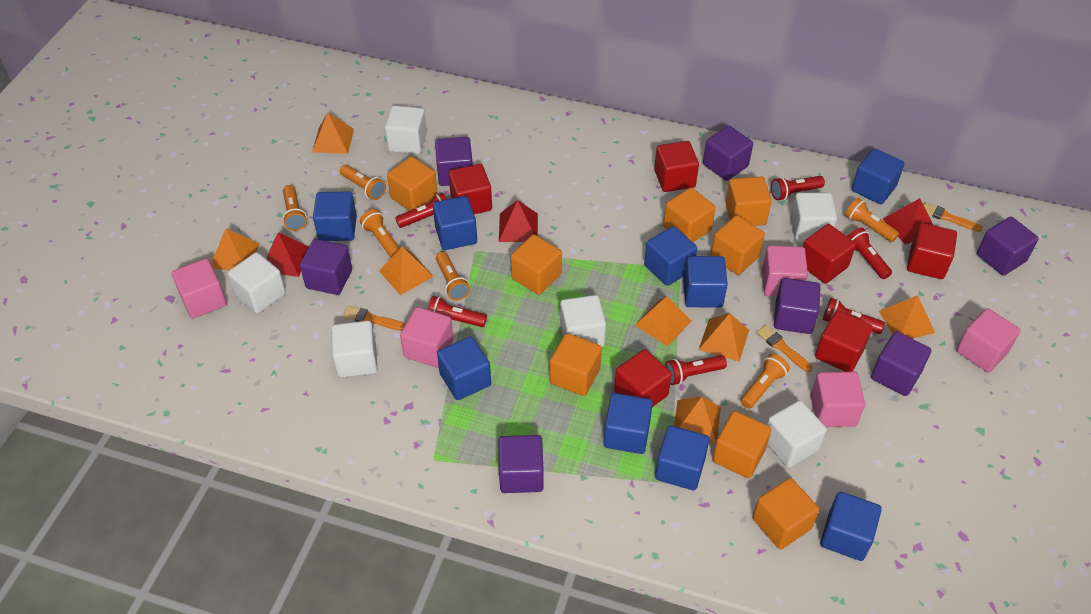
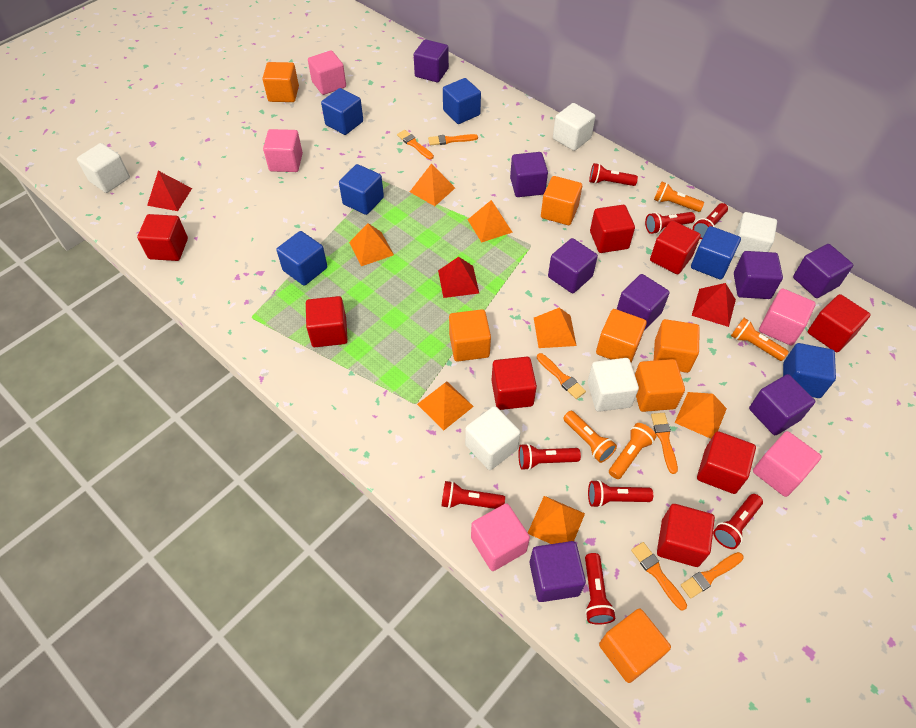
blue cube: [313,191,357,241] [433,196,477,250] [437,336,491,400] [603,393,653,454] [644,226,697,286] [655,425,709,490] [683,256,728,308] [820,492,882,561] [852,148,904,204] = 9 -> [277,231,327,286] [321,88,363,135] [339,164,384,215] [443,78,481,124] [691,226,741,279] [783,343,836,398] = 6
orange brush: [343,306,406,331] [756,325,812,372] [924,202,983,232] = 3 -> [397,130,434,159] [428,134,478,145] [537,353,586,399] [631,542,687,611] [651,413,678,474] [680,552,744,599] = 6
orange cube: [387,156,438,211] [511,235,562,295] [550,333,602,396] [663,188,715,242] [711,215,765,275] [712,411,772,478] [725,177,772,226] [753,478,819,549] = 8 -> [262,62,299,102] [449,309,491,362] [541,176,582,225] [596,309,647,363] [599,609,671,683] [635,359,685,412] [654,319,700,373] = 7
orange flashlight: [282,185,307,231] [340,164,386,200] [360,209,400,258] [436,252,470,300] [741,354,790,409] [845,198,899,242] = 6 -> [563,411,617,463] [609,423,656,479] [654,182,704,212] [731,318,789,361] = 4
purple cube: [300,239,352,295] [435,137,473,186] [499,435,544,493] [703,126,753,181] [774,278,821,334] [871,332,932,396] [977,217,1039,276] = 7 -> [414,39,449,82] [510,152,548,197] [530,541,586,602] [548,238,598,293] [617,274,670,330] [734,251,783,299] [749,374,815,435] [793,244,853,298] = 8
red cube: [449,164,492,214] [614,349,672,407] [654,141,699,192] [803,224,856,284] [815,310,873,372] [907,223,957,279] = 6 -> [137,214,188,261] [306,296,348,347] [491,357,537,410] [590,205,635,253] [650,221,701,274] [657,504,715,567] [697,431,756,494] [808,294,870,352] = 8
red flashlight: [395,193,446,228] [428,296,487,327] [665,355,727,385] [771,176,825,200] [823,298,885,334] [847,228,892,279] = 6 -> [442,481,505,509] [518,443,581,470] [585,553,615,625] [588,480,653,508] [589,163,638,186] [645,212,695,234] [693,203,728,239] [713,494,763,549] = 8
white cube: [228,252,286,314] [331,321,378,378] [385,105,427,154] [560,295,606,347] [767,400,827,468] [790,193,837,242] = 6 -> [77,143,130,193] [465,406,520,470] [553,103,595,151] [588,358,639,412] [734,212,777,258] = 5

